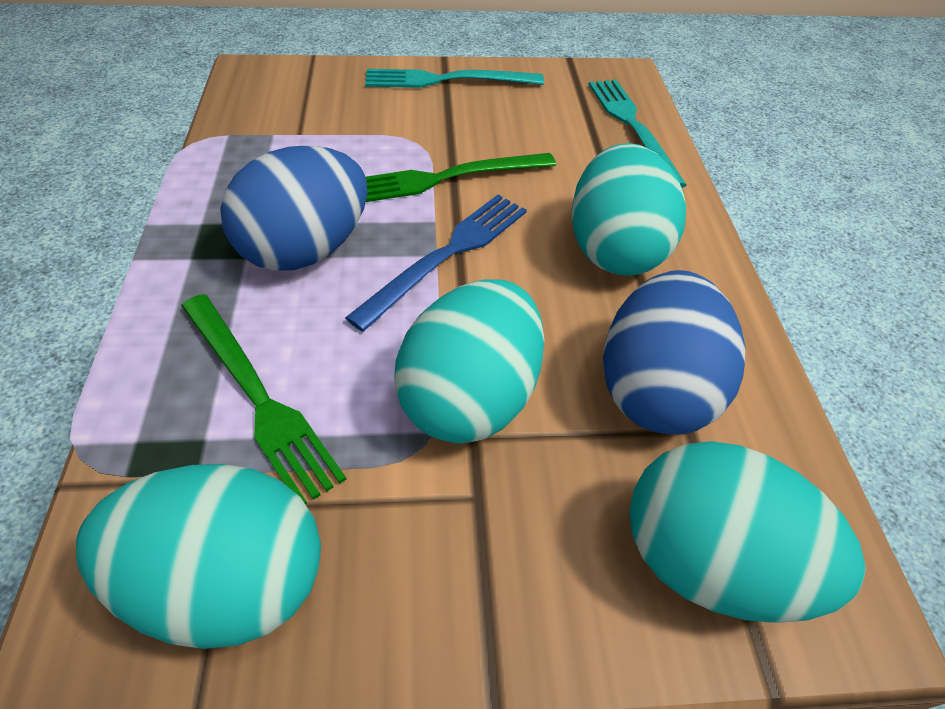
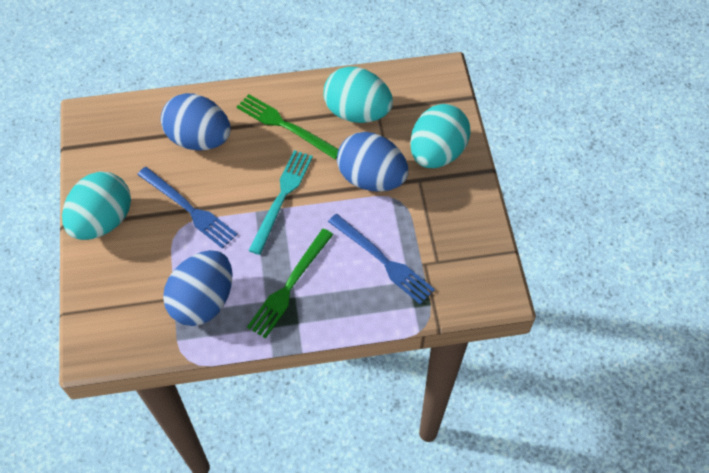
blue egg: [220,145,367,271] [603,270,745,435] = 2 -> [161,93,231,151] [163,250,233,326] [337,132,408,192] = 3
blue fork: [345,195,527,332] = 1 -> [137,167,237,249] [328,214,435,304] = 2
turquoise egg: [76,464,321,649] [394,279,544,444] [572,143,686,276] [629,441,865,623] = 4 -> [62,172,131,240] [324,66,393,123] [410,104,470,168] = 3
turquoise fork: [365,69,544,88] [588,79,687,188] = 2 -> [248,150,313,255] = 1

